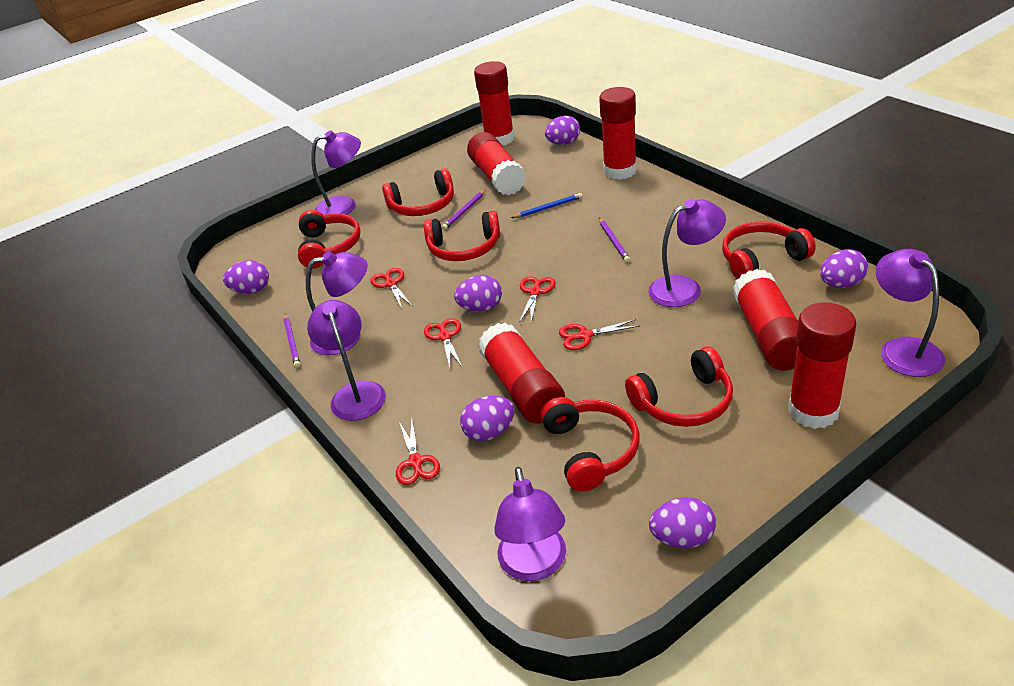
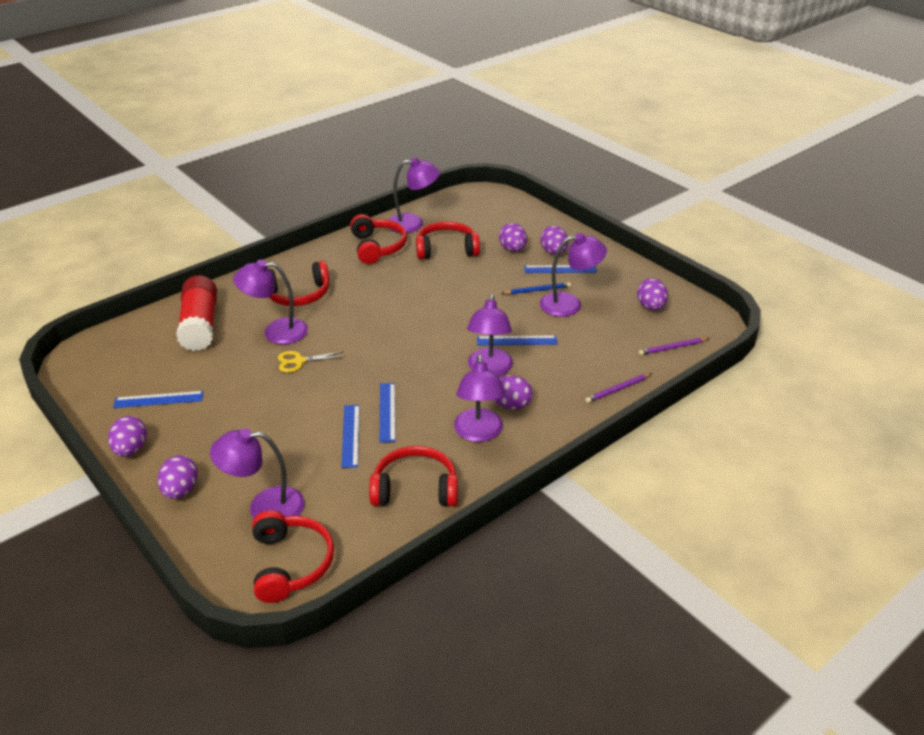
blue ruler: none = 0 -> [113,391,203,408] [341,405,360,468] [380,383,396,443] [477,336,557,345] [524,265,597,273] = 5
purple pencil: [284,314,300,368] [442,190,486,230] [599,218,630,262] = 3 -> [585,373,652,403] [638,338,710,355] = 2
red glue stick: [467,132,526,196] [474,61,515,146] [478,322,565,424] [599,87,637,180] [733,269,798,371] [788,302,856,429] = 6 -> [176,275,217,351] = 1
red headphones: [298,210,361,269] [382,168,454,216] [424,211,500,261] [540,397,640,492] [625,347,733,427] [722,221,816,279] = 6 -> [252,510,334,603] [269,261,330,306] [350,214,407,264] [369,446,458,507] [416,221,480,260] = 5
red scissors: [370,268,413,309] [396,419,440,485] [424,318,462,367] [519,276,556,323] [559,319,639,350] = 5 -> none = 0
yellow scissors: none = 0 -> [278,351,346,373] = 1

